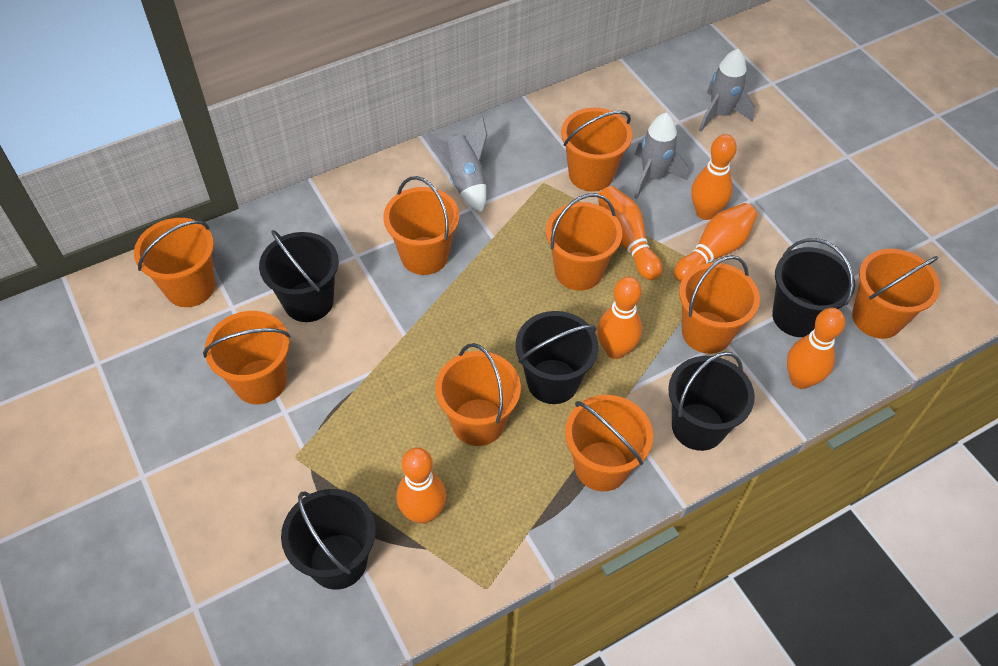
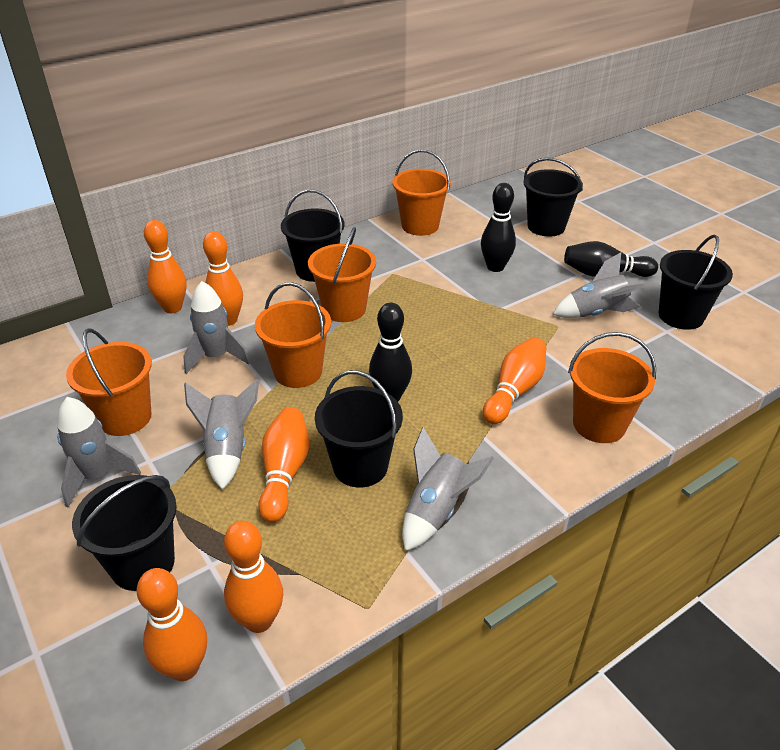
black bowling pin: none = 0 -> [369,303,412,401] [481,183,516,272] [564,241,658,277] = 3
grey rocket: [424,117,487,213] [634,112,688,199] [699,49,755,131] = 3 -> [57,397,141,508] [183,281,250,374] [184,379,259,490] [402,427,494,551] [553,252,645,318] = 5
orange bucket: [134,218,215,307] [203,311,291,404] [383,176,459,275] [435,343,521,446] [546,193,622,291] [561,108,632,192] [565,395,653,491] [679,255,760,354] [852,249,940,339] = 9 -> [66,329,152,436] [255,282,331,388] [308,227,376,322] [393,150,451,236] [568,332,656,443] = 5

